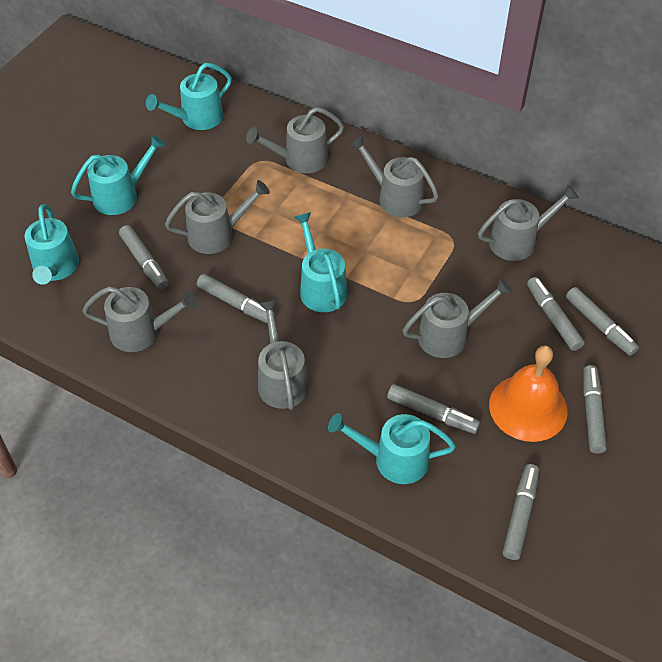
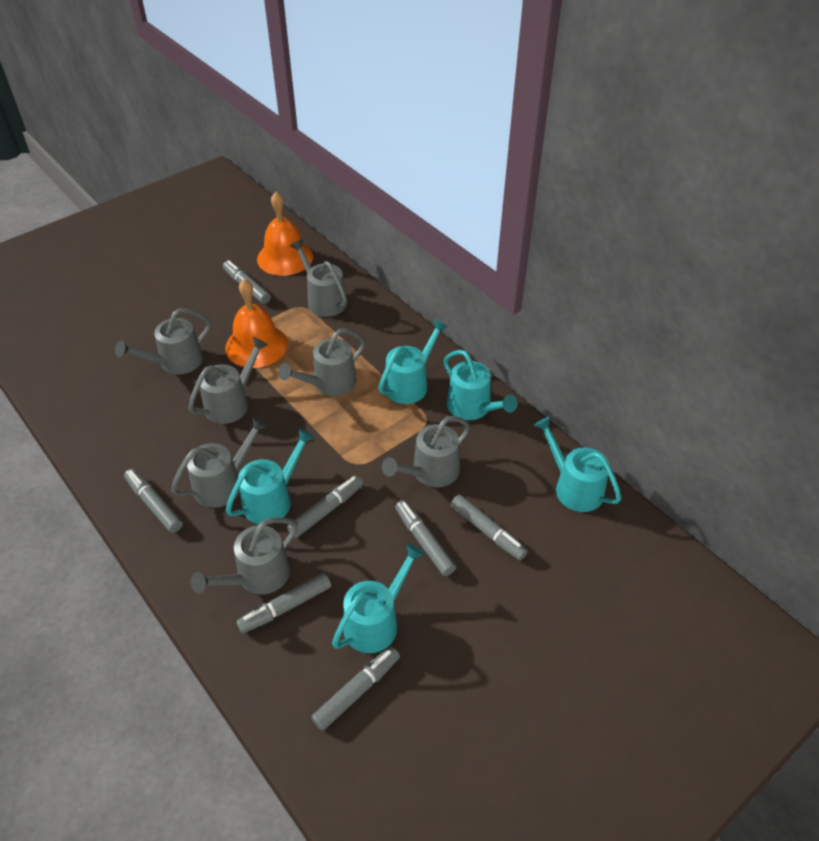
orange bell: [489,346,568,442] = 1 -> [225,279,288,368] [257,192,313,276] = 2

